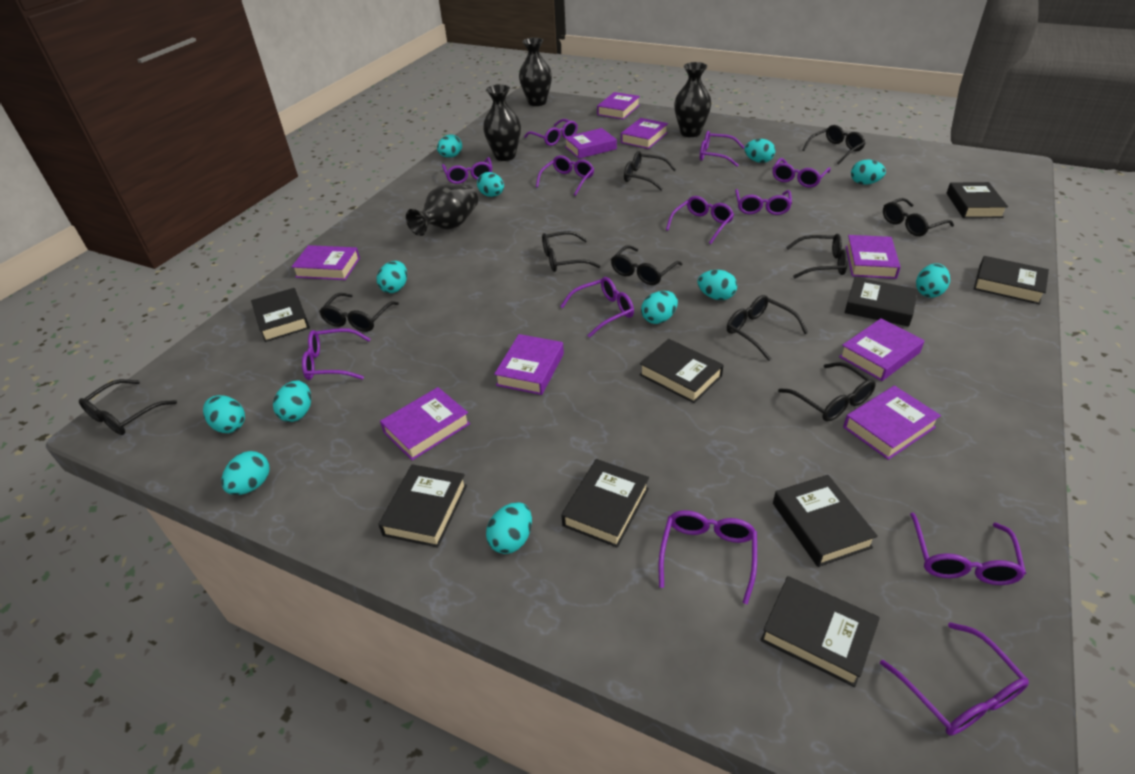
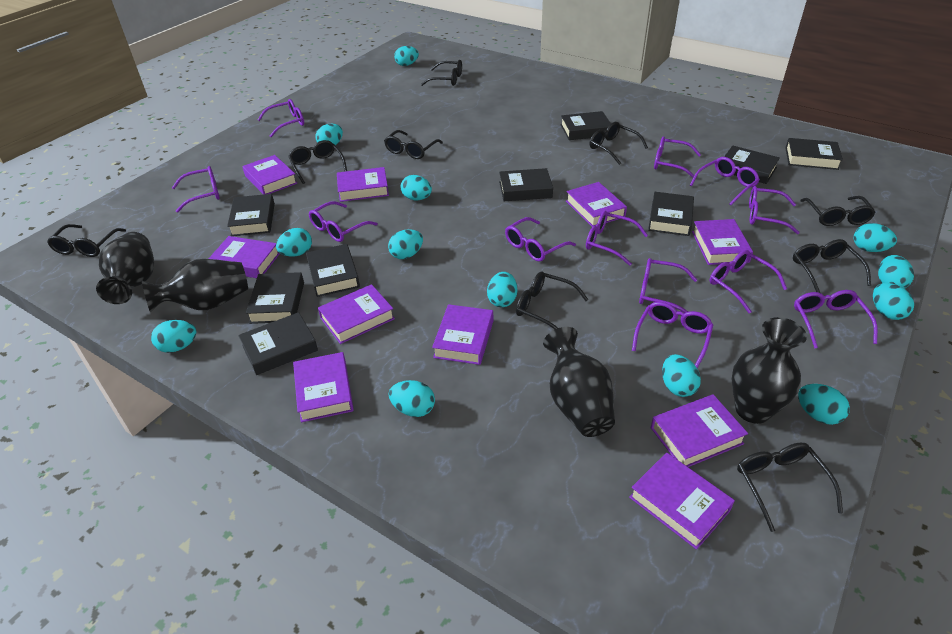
black glasses: [79,379,177,435] [319,293,399,332] [542,231,600,272] [611,245,682,285] [624,151,676,191] [727,295,808,361] [778,362,876,422] [786,234,848,278] [802,125,865,165] [883,198,954,236] = 10 -> [47,224,126,257] [288,140,347,184] [384,130,443,159] [421,60,462,86] [516,271,588,329] [590,122,648,165] [737,443,843,532] [793,239,871,293] [800,196,876,226] = 9
purple book: [292,245,360,280] [380,387,470,460] [494,334,564,395] [564,128,617,159] [597,92,640,120] [621,118,668,149] [839,318,924,381] [843,386,941,460] [846,235,901,279] = 9 -> [209,236,280,278] [243,155,297,195] [293,352,354,422] [318,284,395,344] [337,167,389,202] [432,304,493,365] [566,182,627,227] [629,452,735,550] [651,394,748,467] [692,219,753,265] = 10
turquoise egg: [203,395,245,433] [221,451,270,495] [273,380,311,422] [377,261,407,293] [437,135,462,158] [477,172,504,197] [486,502,532,554] [641,291,678,324] [697,270,737,300] [744,139,776,163] [851,160,886,185] [916,263,950,298] = 12 -> [151,320,196,353] [276,228,312,257] [315,123,343,145] [388,229,423,259] [389,380,435,417] [394,46,419,66] [401,175,432,200] [487,272,517,307] [662,354,701,397] [798,384,850,425] [854,223,897,252] [873,283,914,320] [878,255,914,289] = 13

